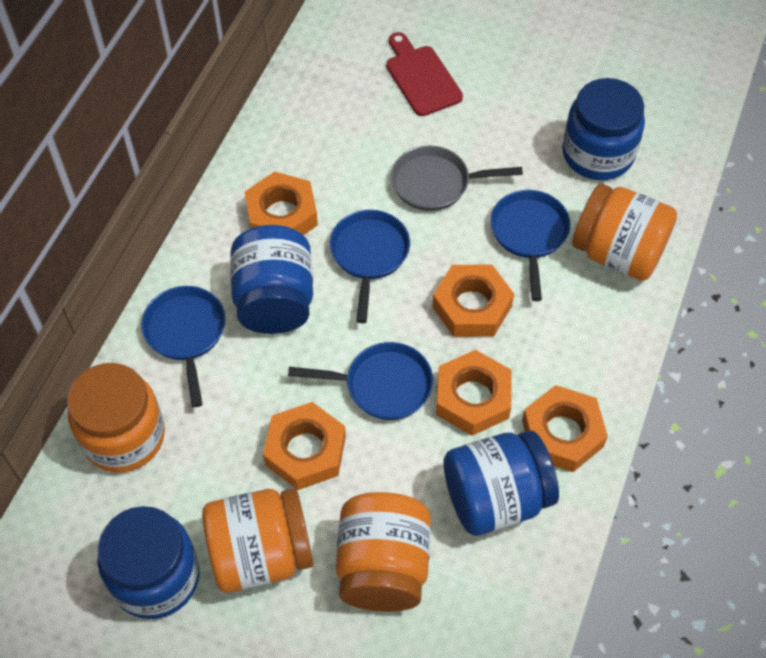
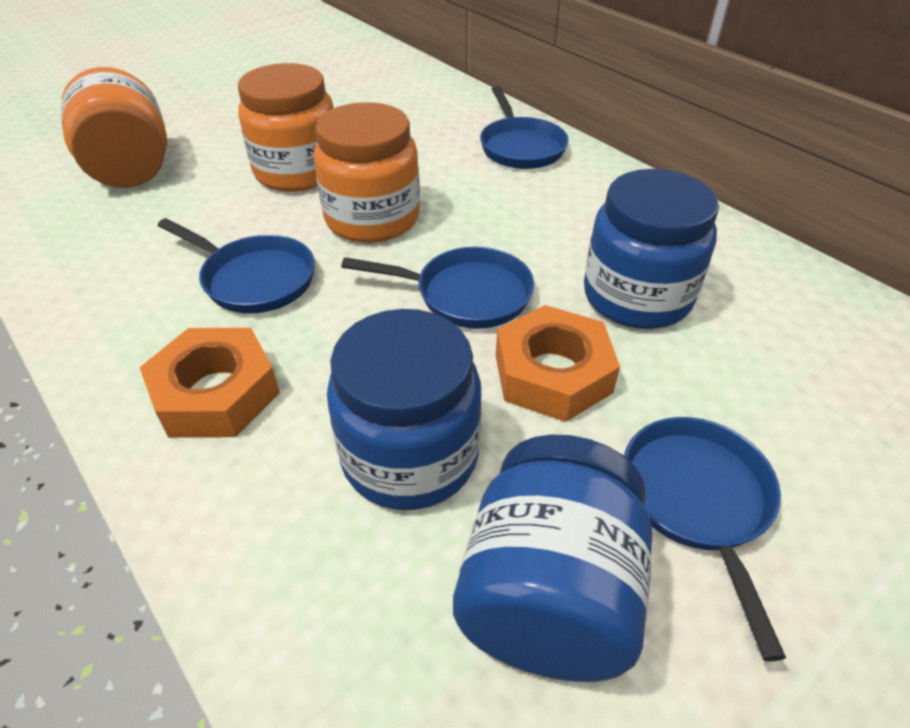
blue jar: [98,506,200,619] [230,225,313,334] [443,430,559,536] [562,78,645,180] = 4 -> [327,309,481,510] [453,434,652,682] [584,169,719,329] = 3
grey pan: [391,145,523,211] = 1 -> none = 0
orange jar: [67,363,165,473] [202,488,313,593] [336,492,431,612] [572,183,677,281] = 4 -> [61,67,167,188] [238,63,334,192] [314,102,420,243] = 3
orange nut: [245,171,318,235] [263,402,346,490] [432,265,514,337] [436,350,512,436] [522,385,608,472] = 5 -> [139,328,280,438] [496,305,620,422] = 2
red cutting board: [386,32,463,116] = 1 -> none = 0

